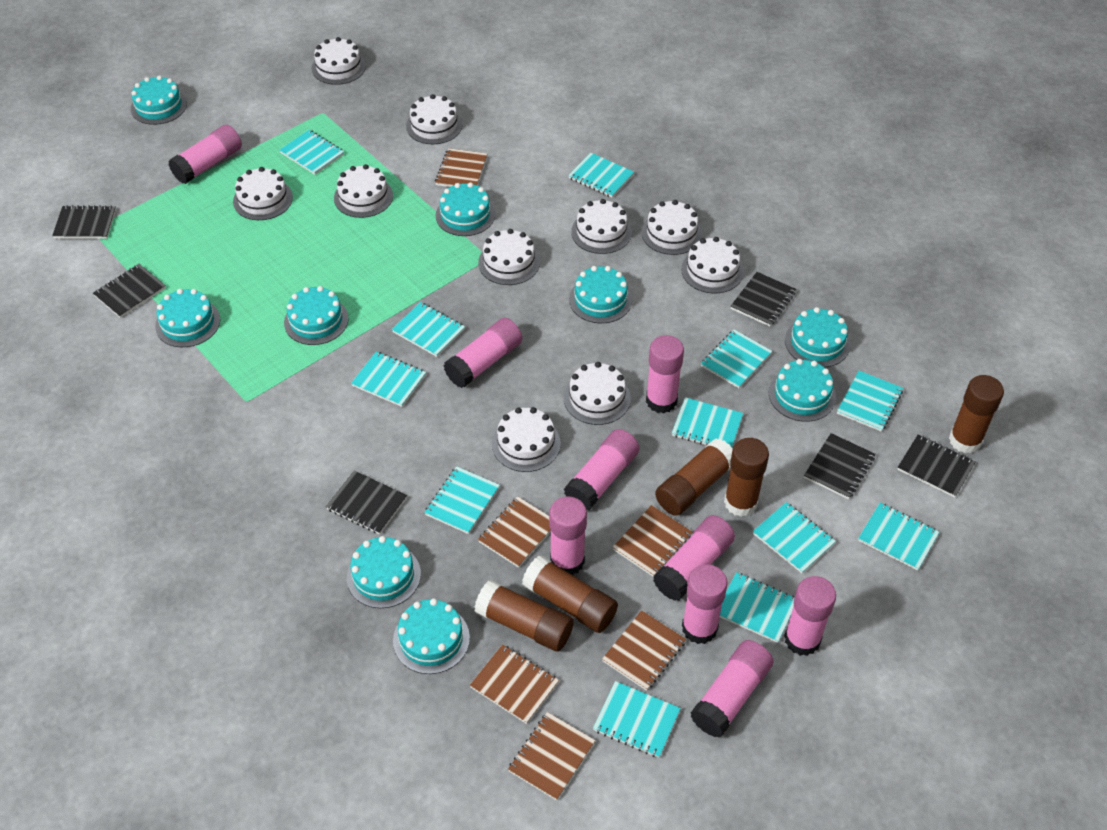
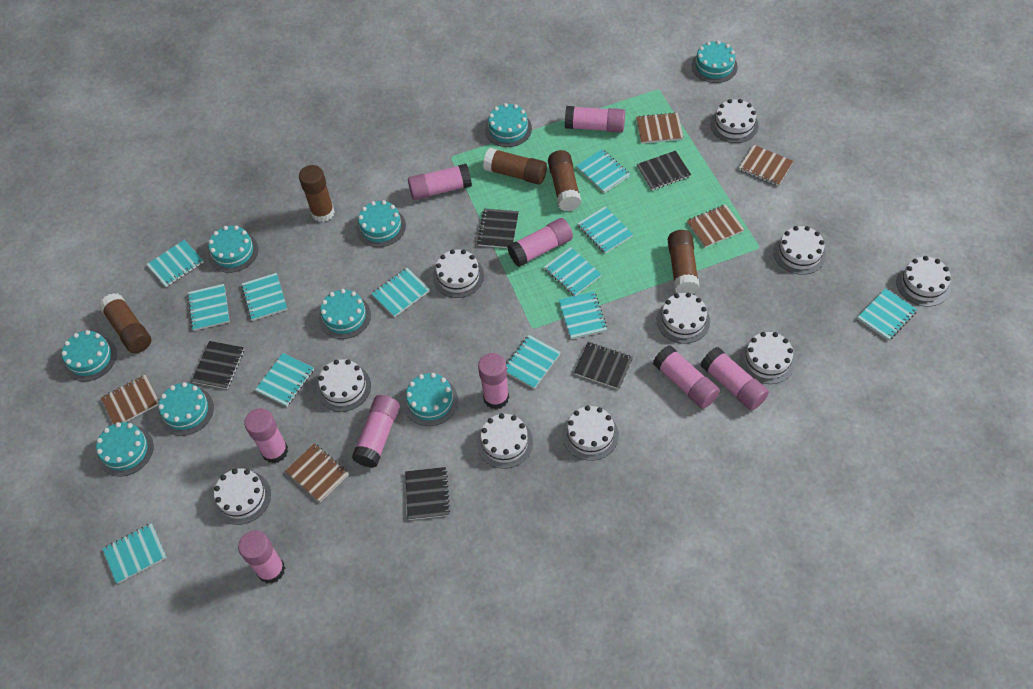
black notebook: [52,205,116,239] [93,264,166,318] [326,471,407,534] [731,272,796,326] [804,433,876,499] [897,434,976,498] = 6 -> [192,341,244,389] [405,467,450,520] [477,209,519,248] [574,342,633,390] [637,151,691,190] = 5
brown notebook: [435,148,487,187] [470,644,559,724] [478,496,551,568] [508,712,595,801] [602,610,686,691] [612,505,692,576] = 6 -> [101,375,159,424] [285,443,349,502] [636,112,684,144] [687,204,745,248] [739,145,794,186] = 5

